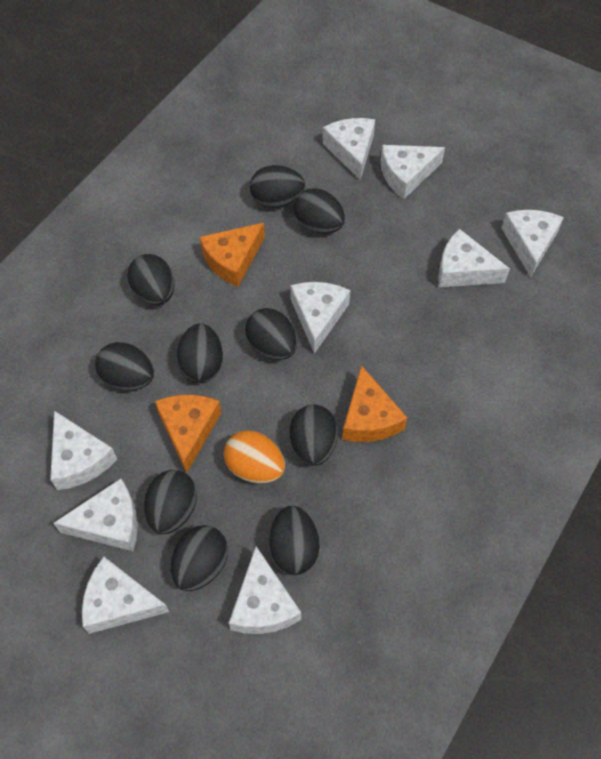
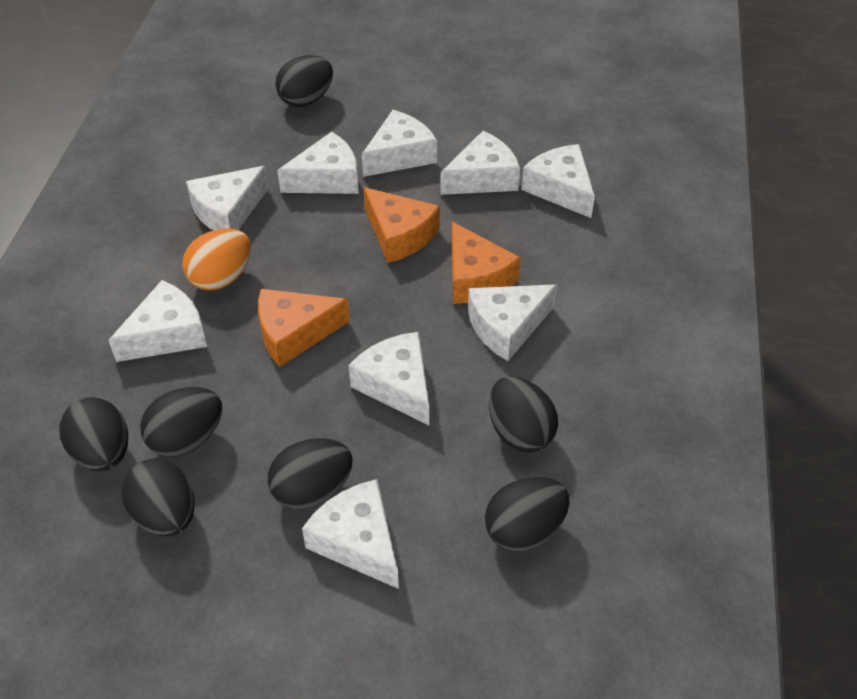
black egg: [95,342,154,390] [127,254,174,305] [144,470,197,534] [171,525,228,591] [176,323,223,383] [245,308,297,360] [250,165,305,208] [268,506,319,575] [290,405,338,466] [293,188,345,234] = 10 -> [59,397,128,471] [121,458,195,536] [140,387,222,457] [268,438,353,509] [275,55,333,107] [484,477,569,551] [489,376,558,453] = 7

